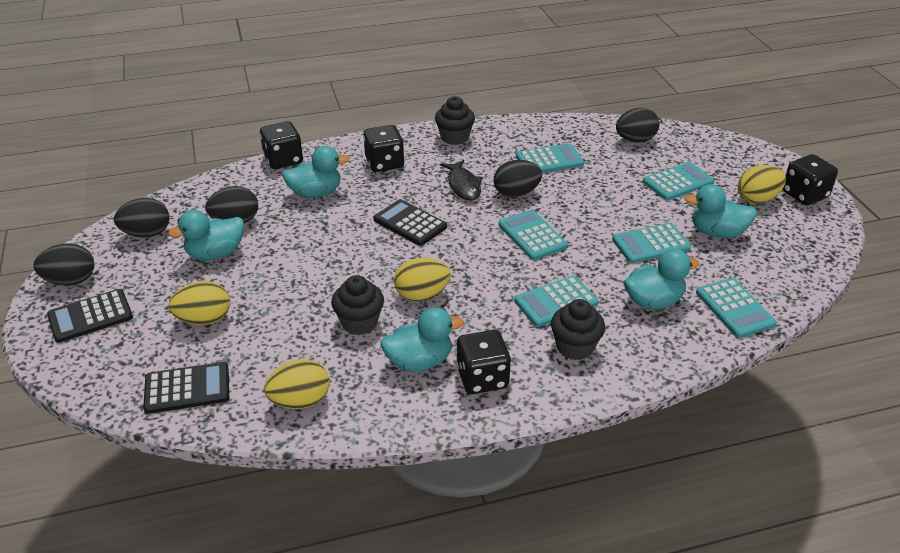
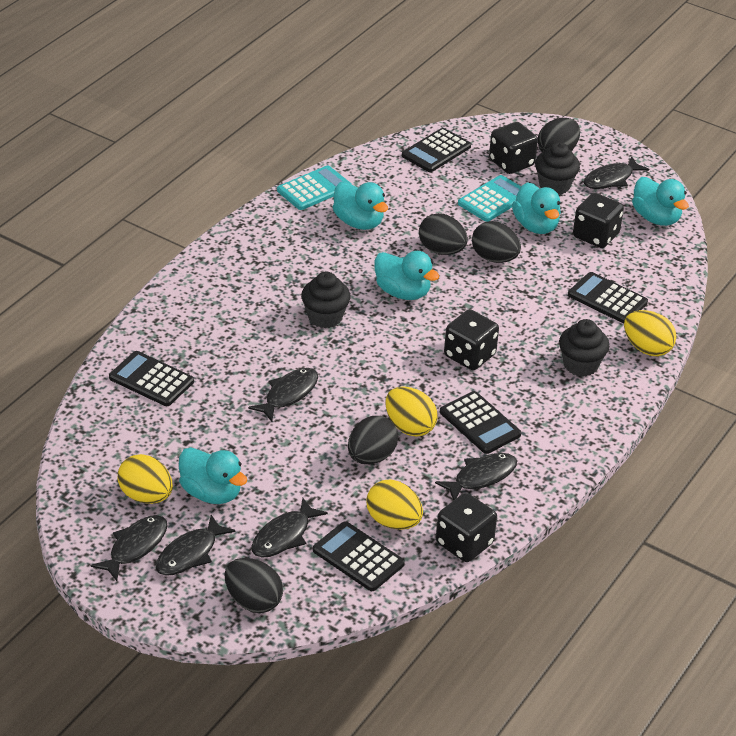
black calculator: [47,289,133,343] [143,362,229,414] [373,199,447,246] = 3 -> [109,351,194,406] [313,521,405,591] [402,128,471,172] [440,391,521,454] [568,272,648,323] = 5
black fish: [440,160,482,201] = 1 -> [91,515,168,581] [156,515,236,576] [248,368,318,422] [252,497,328,557] [435,453,517,501] [584,157,649,189] = 6
turquoise calculator: [498,210,568,260] [514,276,599,327] [516,143,584,173] [612,223,691,263] [643,162,714,200] [696,278,777,338] = 6 -> [277,165,351,210] [458,175,521,222] = 2

